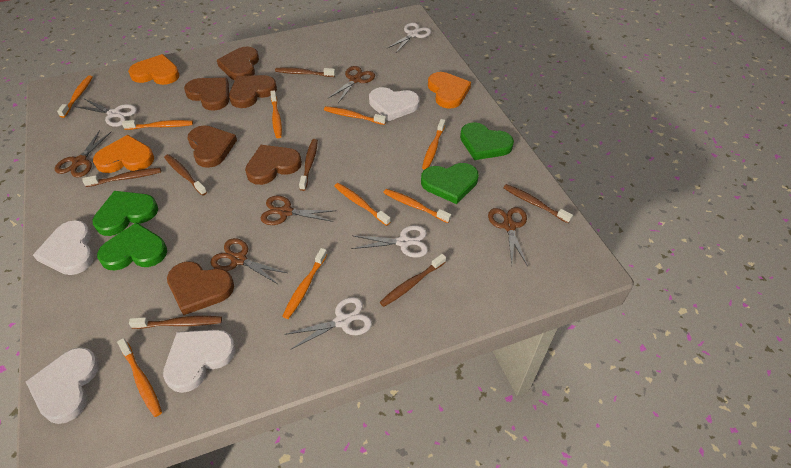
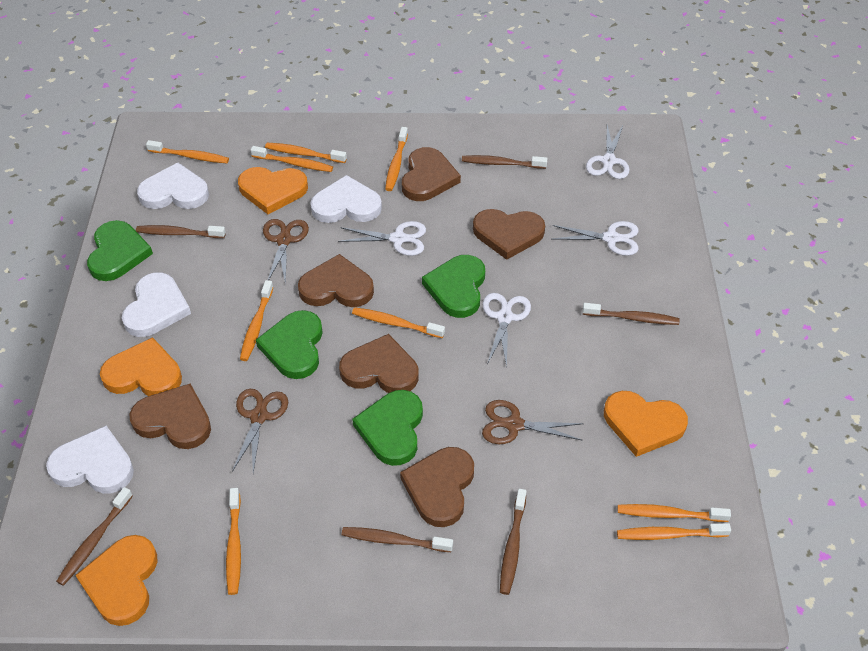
brown scissors: [55,130,111,178] [210,238,287,285] [261,195,336,225] [327,66,375,103] [488,207,528,266] = 5 -> [232,389,288,473] [263,219,309,285] [482,400,584,444] = 3
brown toothbrush: [82,168,161,187] [129,316,222,329] [164,154,207,196] [275,67,335,77] [299,139,318,191] [380,254,446,307] [503,184,573,223] = 7 -> [56,487,133,586] [136,225,226,238] [342,527,453,552] [462,155,547,169] [500,489,527,595] [583,303,680,325] = 6
orange heart: [93,135,154,173] [128,54,179,85] [428,72,471,109] = 3 -> [76,535,157,626] [100,337,182,396] [238,167,308,214] [604,391,688,457] = 4

